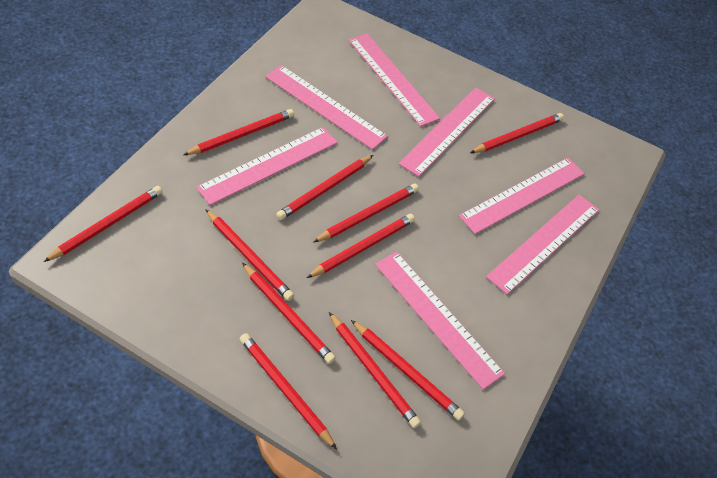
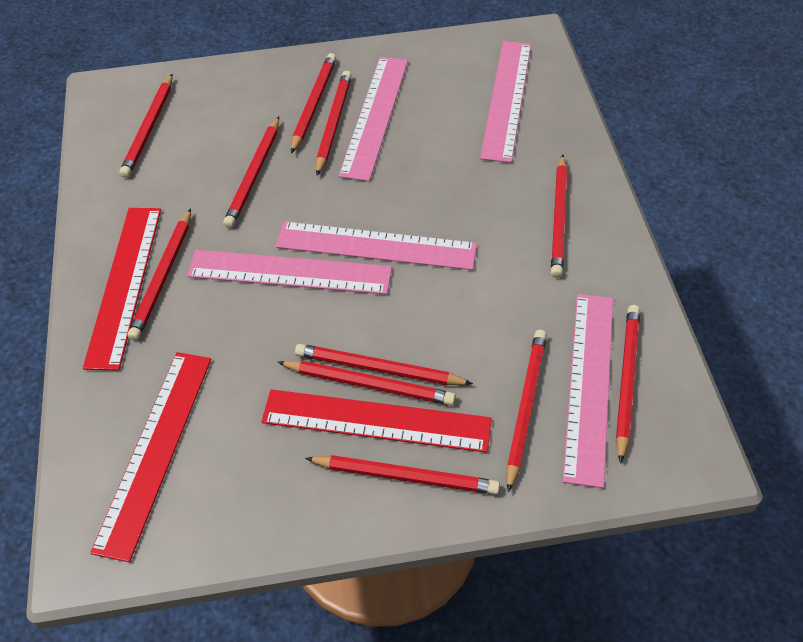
pink ruler: [196,127,338,205] [265,65,388,150] [349,34,440,127] [375,252,505,390] [399,87,495,177] [459,158,585,234] [486,195,599,295] = 7 -> [187,250,392,295] [276,221,477,270] [339,57,408,181] [480,41,531,163] [562,294,613,488] = 5
red ruler: none = 0 -> [83,208,161,371] [90,352,211,562] [261,389,492,453] = 3

